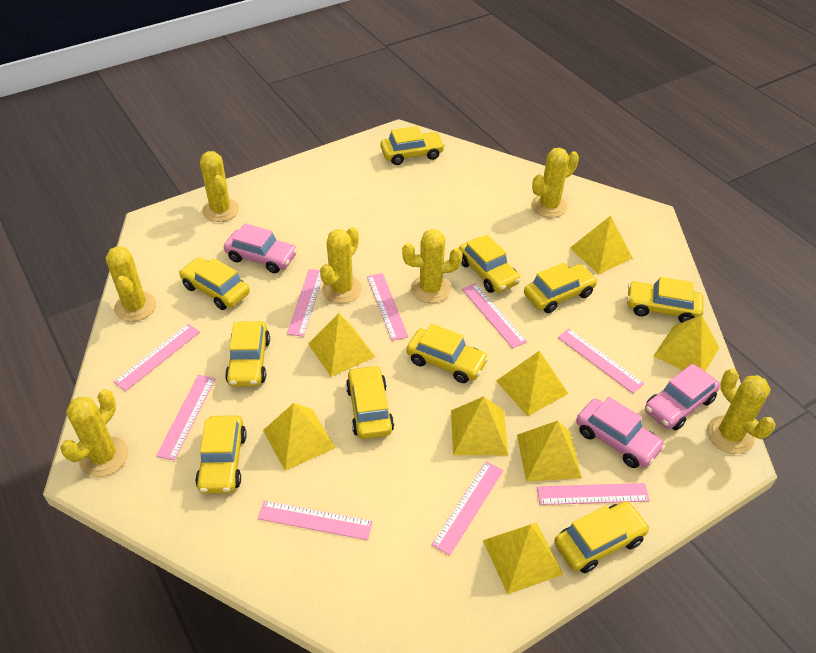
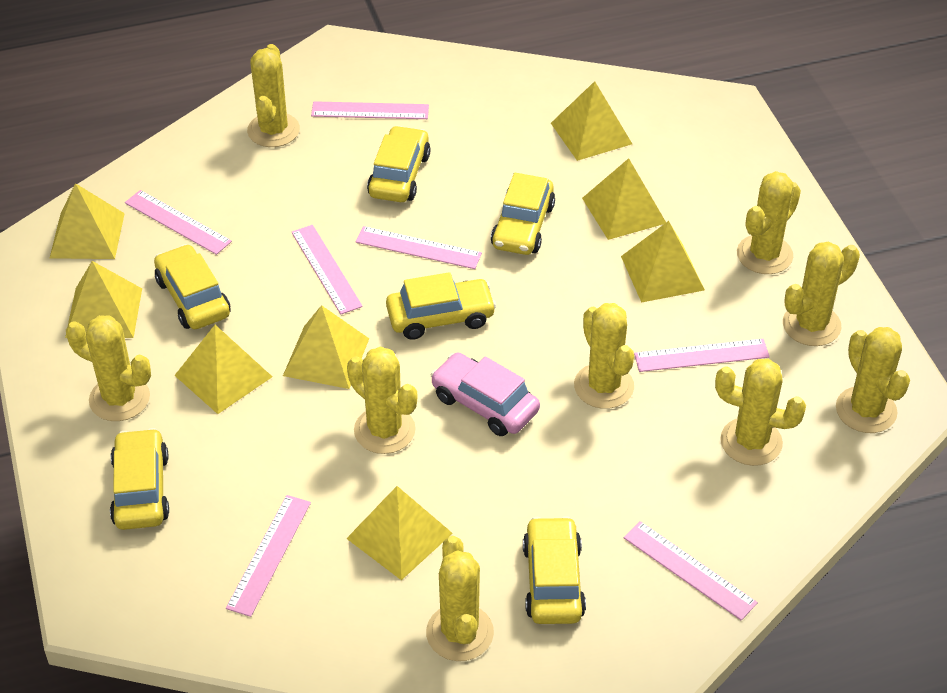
pink car: [224,223,297,273] [576,397,665,468] [645,363,720,431] = 3 -> [431,353,540,436] = 1
pink ruler: [114,324,200,391] [156,375,216,461] [258,501,373,540] [287,269,322,337] [367,273,408,341] [431,462,503,556] [462,283,527,348] [537,483,650,505] [558,329,644,393] = 9 -> [125,190,232,255] [226,495,311,617] [292,225,363,314] [311,101,429,119] [356,226,482,269] [624,521,758,621] [634,339,770,372] = 7
yellow cactus: [60,389,128,477] [106,246,156,322] [200,151,239,222] [320,227,362,303] [402,229,463,303] [531,147,579,218] [707,369,776,454] = 7 -> [66,315,151,421] [247,44,300,147] [347,346,417,454] [426,536,494,661] [574,303,634,409] [715,359,806,466] [737,171,801,274] [783,242,860,346] [836,327,910,433] = 9
yellow car: [179,257,250,310] [195,415,247,494] [225,321,270,387] [346,365,394,439] [381,126,445,165] [406,324,489,383] [459,235,520,293] [524,263,598,313] [554,501,650,573] [627,277,704,323] = 10 -> [110,428,169,530] [154,244,230,329] [367,125,431,202] [386,272,497,340] [491,173,555,255] [523,516,586,624] = 6

